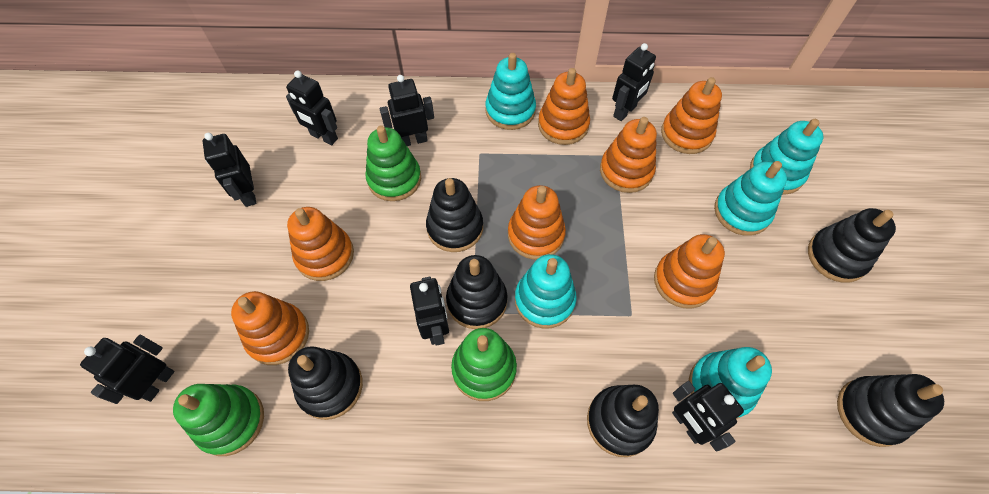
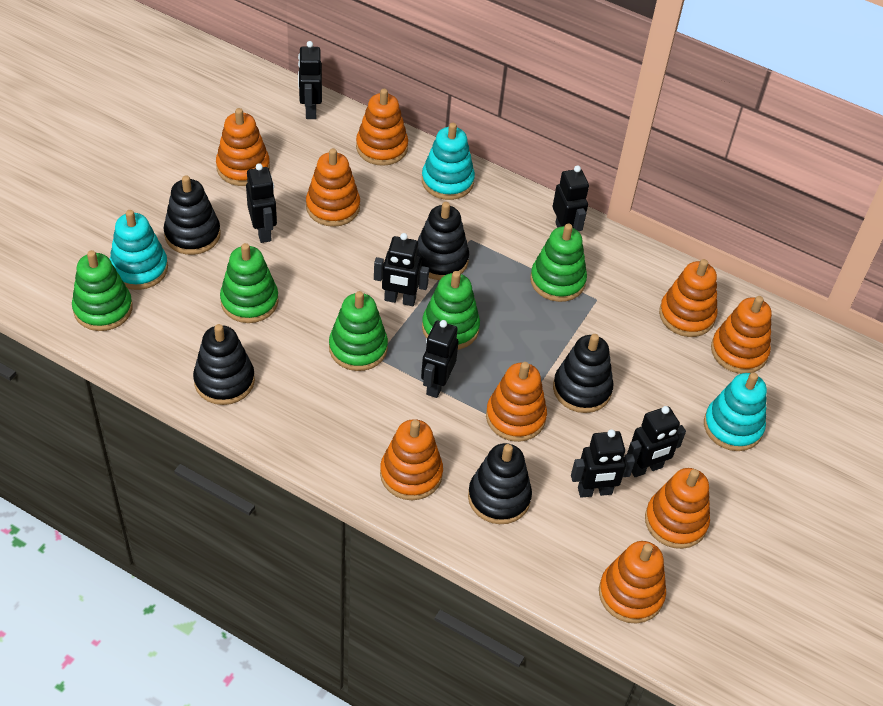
black stacking toy: [288,346,363,420] [426,178,483,252] [446,255,507,329] [587,385,659,457] [808,208,896,283] [837,374,944,447] = 6 -> [164,175,221,255] [193,324,255,405] [417,202,469,280] [468,443,532,524] [553,334,613,413] = 5
green stacking toy: [173,384,264,456] [365,126,421,201] [451,328,517,401] = 3 -> [72,250,133,331] [220,243,279,323] [329,291,388,371] [422,271,480,350] [530,224,587,302] = 5
orange stacking toy: [231,291,309,365] [287,207,354,281] [508,185,566,260] [538,68,590,145] [600,117,657,193] [654,234,725,309] [661,77,722,154] = 7 -> [216,108,270,186] [306,148,360,227] [356,89,408,166] [380,419,443,500] [486,362,547,442] [599,541,666,623] [645,468,710,549] [659,259,718,337] [711,296,772,374] = 9
turquoise stacking toy: [485,53,536,130] [515,254,577,329] [689,347,772,419] [714,161,787,236] [750,119,823,195] = 5 -> [110,210,168,290] [422,123,475,200] [704,372,767,451] = 3

